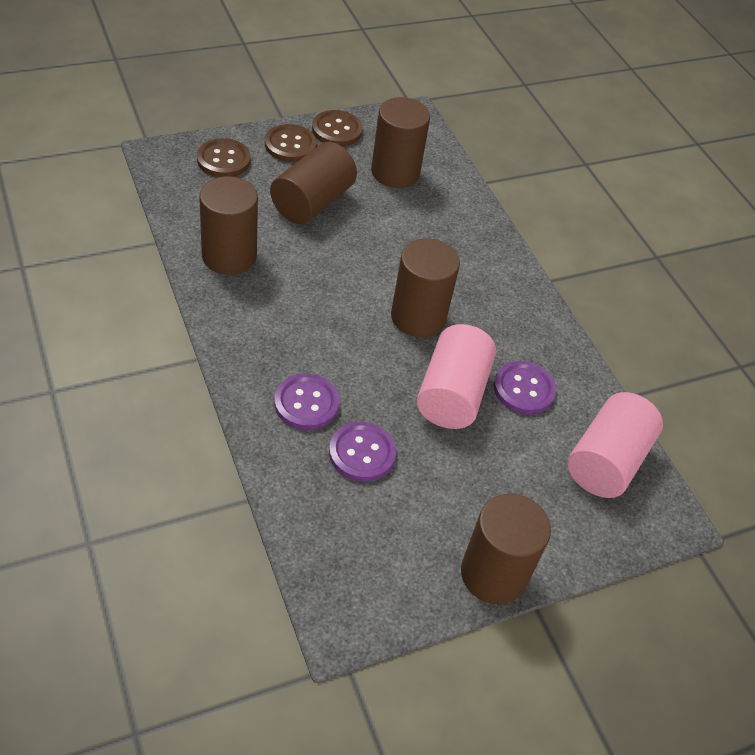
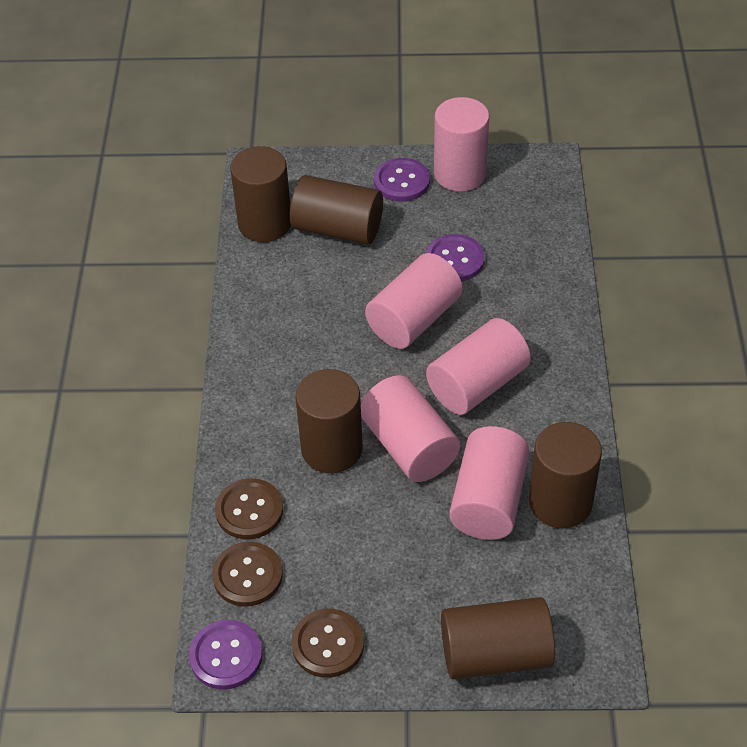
pink cylinder: [417,324,496,429] [567,392,663,498] = 2 -> [361,375,460,482] [365,253,463,349] [426,318,531,415] [434,97,490,192] [449,426,530,540] = 5

